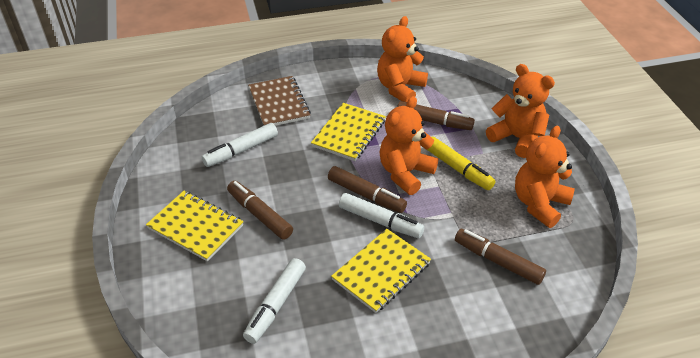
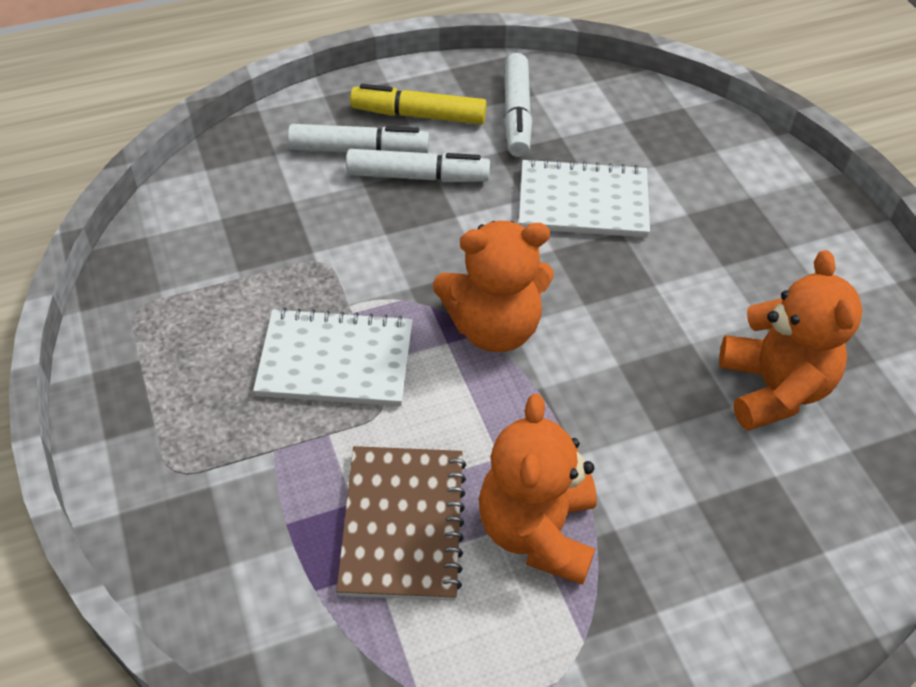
brown marker: [227,181,293,240] [328,166,407,213] [397,101,475,130] [455,229,546,285] = 4 -> none = 0
orange teddy bear: [377,16,428,102] [379,96,438,195] [486,64,555,158] [515,126,575,228] = 4 -> [433,221,554,352] [479,394,597,585] [719,250,863,431] = 3
white notebook: none = 0 -> [253,308,413,406] [519,158,650,237] = 2
yellow notebook: [146,191,244,262] [311,103,386,161] [331,229,431,313] = 3 -> none = 0

